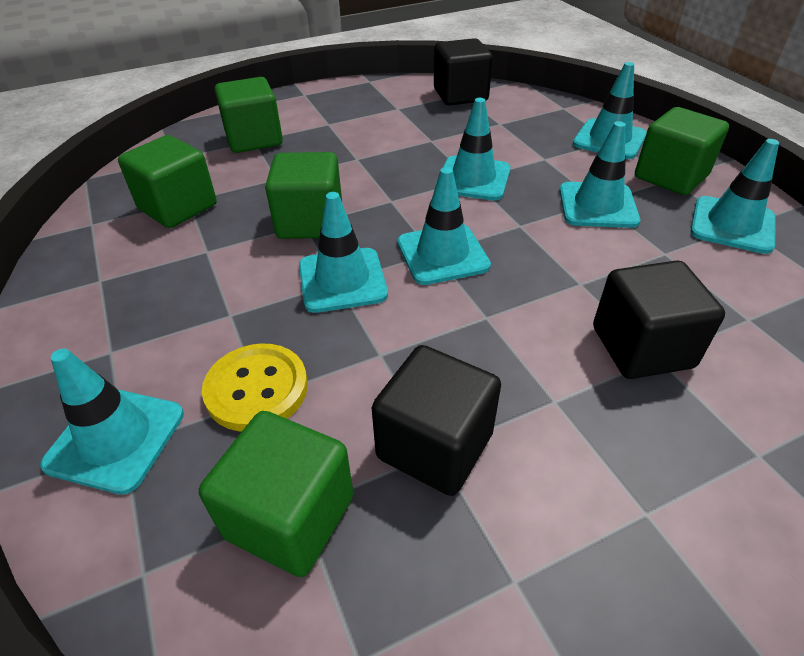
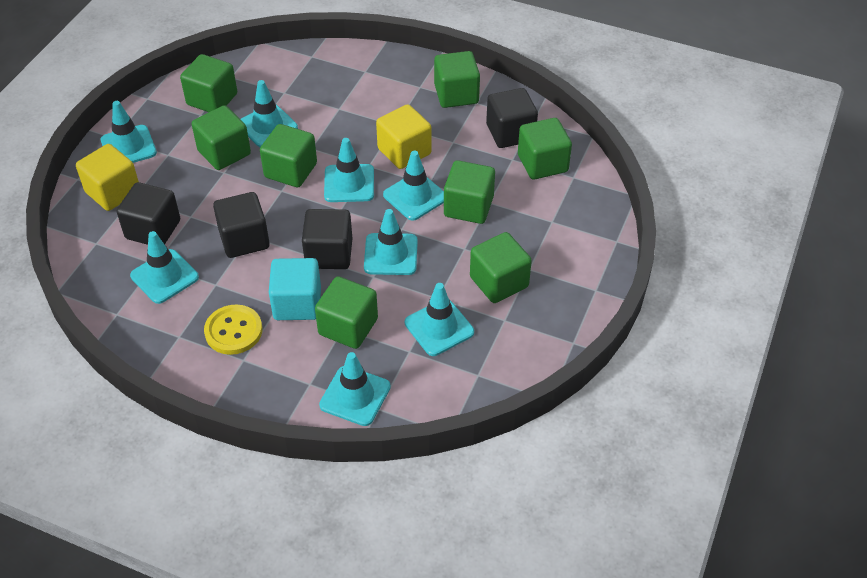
black cube: [372,345,501,496] [434,38,493,106] [593,260,725,379] = 3 -> [117,182,180,245] [213,192,270,258] [302,209,352,269] [486,88,538,148] = 4
green cube: [118,135,216,228] [199,411,353,577] [215,77,283,153] [265,152,342,239] [635,107,729,195] = 5 -> [180,54,237,112] [192,105,251,170] [260,124,317,187] [315,276,378,349] [434,51,480,108] [444,160,495,224] [470,232,532,303] [518,118,572,180] = 8
turquoise cube: none = 0 -> [269,258,321,320] = 1
turquoise traffic cone: [40,349,184,494] [299,192,388,313] [397,167,491,285] [436,98,511,200] [559,121,640,228] [573,62,647,159] [690,139,779,254] = 7 -> [101,101,157,163] [130,231,199,304] [240,80,298,147] [319,352,391,426] [324,138,374,202] [364,209,418,275] [383,151,444,221] [405,283,474,356] = 8
yellow cube: none = 0 -> [76,144,139,211] [376,104,431,169] = 2

